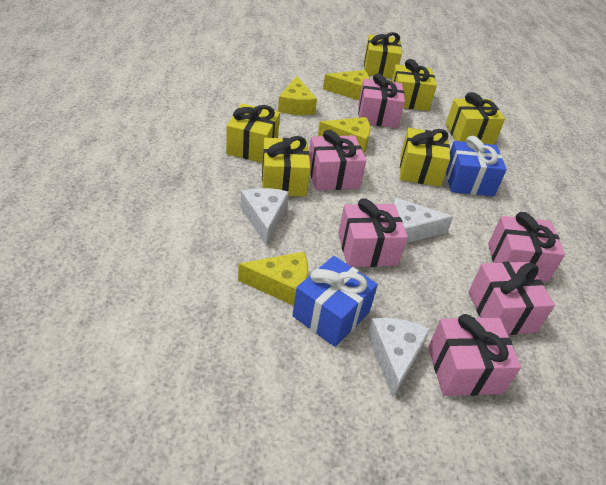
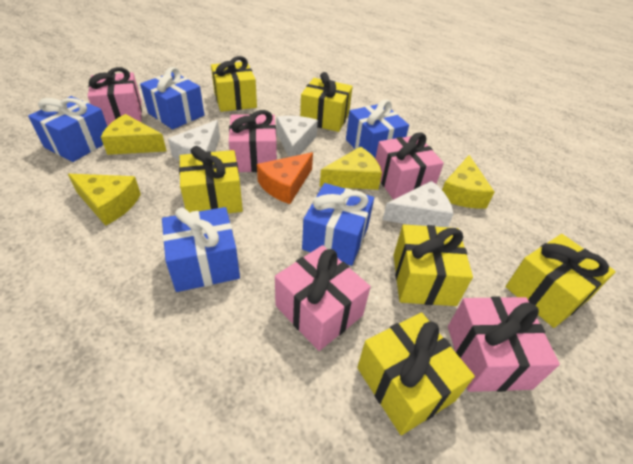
blue gift: [292,256,378,347] [446,136,507,197] = 2 -> [28,96,107,162] [140,67,204,130] [162,207,240,292] [302,183,374,266] [346,99,409,158] = 5
orange cheese: none = 0 -> [257,152,313,204] = 1
pink gift: [309,130,366,191] [338,198,408,267] [358,73,405,128] [428,314,521,396] [468,262,555,335] [488,212,565,282] = 6 -> [88,67,142,126] [229,110,277,172] [275,245,371,351] [375,132,444,200] [448,296,560,392] = 5

